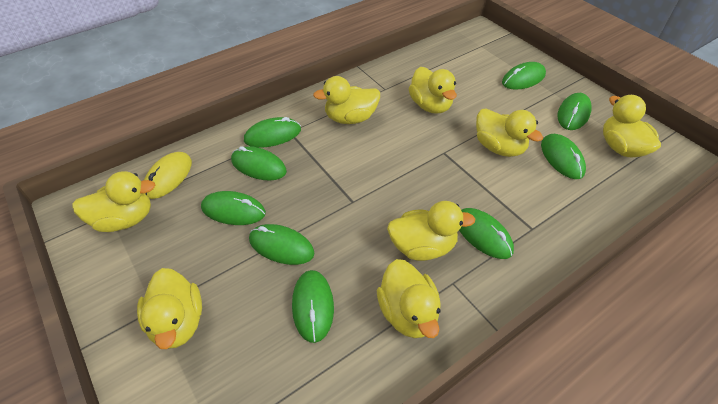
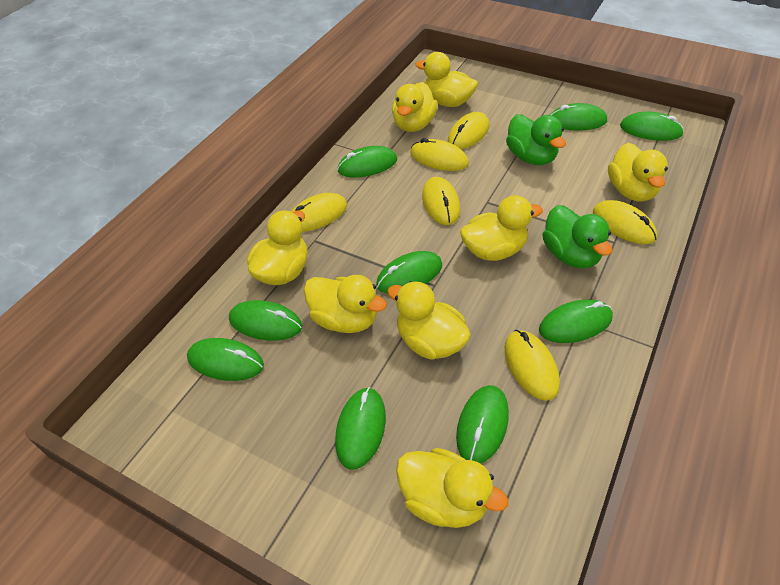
green duck: none = 0 -> [506,114,566,165] [542,205,612,268] = 2
yellow mouse: [144,152,192,199] = 1 -> [291,193,347,232] [410,138,469,171] [422,177,460,225] [448,112,489,149] [505,330,560,401] [593,200,657,244] = 6

